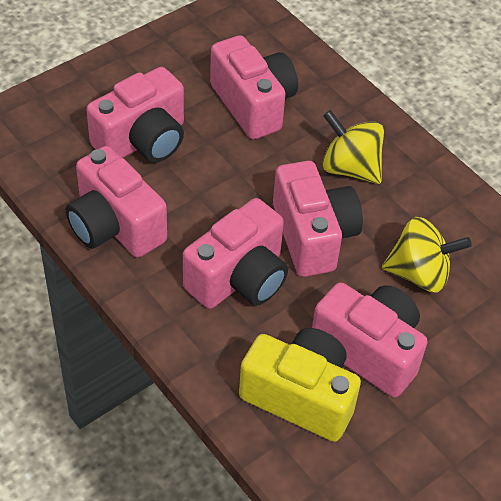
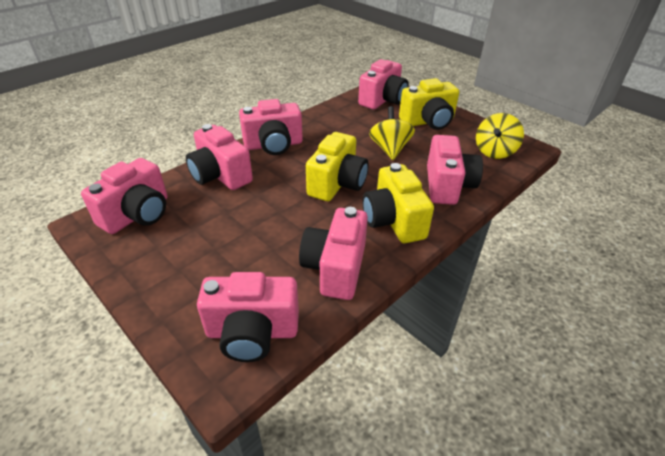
pink camera: [66,146,167,258] [86,67,184,163] [183,198,288,309] [210,35,298,140] [273,161,363,277] [312,282,428,397] = 6 -> [81,158,167,234] [186,124,253,190] [197,272,299,362] [239,99,303,155] [299,207,368,300] [358,59,409,109] [427,135,483,205] = 7
yellow camera: [239,328,361,442] = 1 -> [306,132,369,201] [363,163,434,243] [399,78,459,130] = 3

